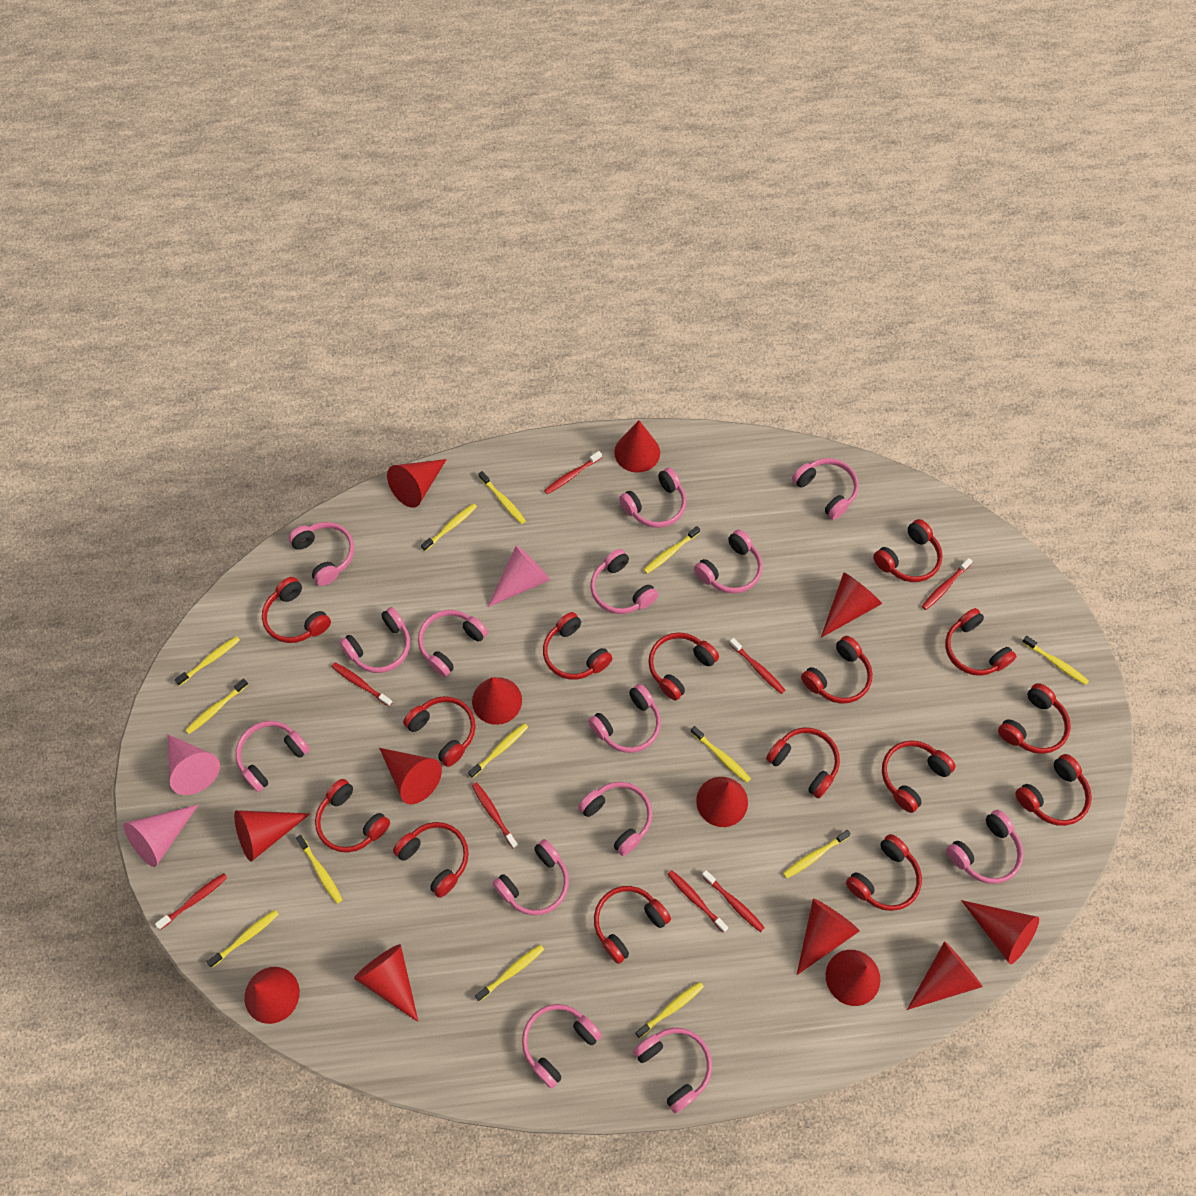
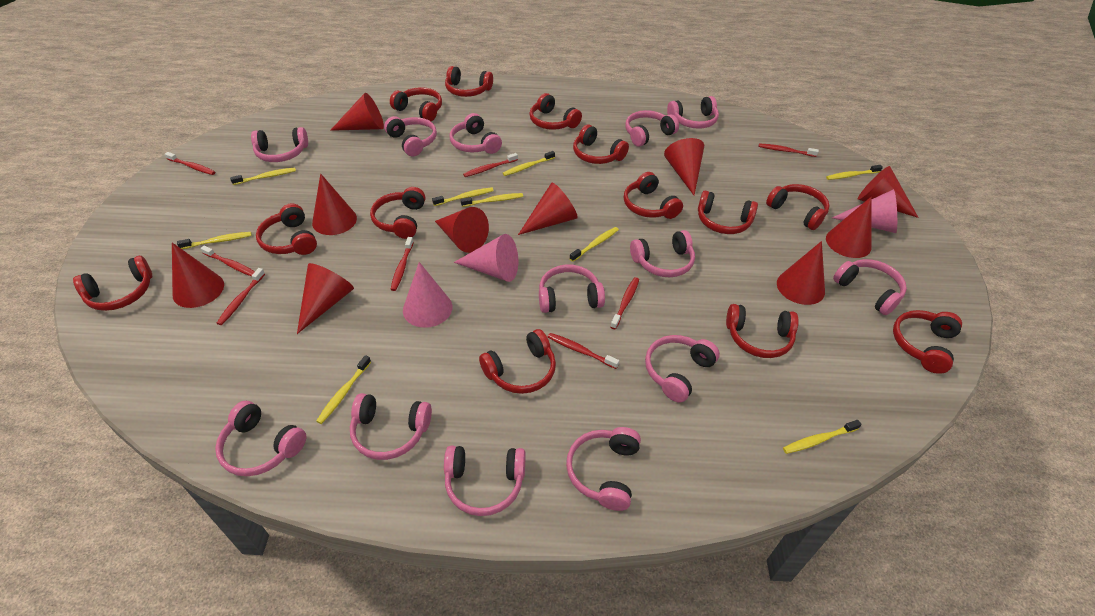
pink headphones: [236,721,310,792] [288,522,354,586] [339,607,410,673] [418,610,488,677] [493,839,569,915] [522,1004,602,1089] [578,782,652,856] [588,684,661,753] [590,549,658,614] [619,468,686,528] [633,1028,712,1113] [694,530,763,594] [792,458,859,520] [946,810,1023,884] = 14 -> [215,401,306,476] [251,127,308,162] [350,393,432,460] [384,116,437,156] [444,446,526,516] [449,113,502,154] [539,265,605,313] [566,427,641,511] [625,110,679,147] [630,230,695,277] [645,335,720,403] [667,96,719,129] [833,259,907,315] = 13
red cone: [234,810,310,862] [244,967,300,1024] [354,944,419,1022] [379,748,442,804] [387,459,447,508] [472,677,522,725] [614,420,660,473] [696,777,748,827] [797,899,860,975] [821,573,882,638] [826,950,880,1006] [907,941,983,1010] [961,900,1039,964] = 13 -> [172,243,224,308] [297,263,354,334] [312,173,357,235] [330,93,384,131] [435,207,489,253] [518,183,578,235] [664,138,704,195] [777,241,825,305] [826,197,872,258] [858,166,919,218] = 10
red headphones: [262,577,331,643] [315,779,390,853] [393,822,469,898] [403,696,476,767] [543,612,613,680] [594,886,671,964] [648,632,719,701] [766,727,840,798] [801,636,873,704] [846,834,922,911] [873,519,943,582] [882,740,956,813] [945,608,1017,676] [998,683,1071,754] [1015,754,1092,826] = 15 -> [73,256,152,311] [256,203,317,255] [370,187,425,239] [390,87,442,121] [445,66,493,97] [479,329,556,394] [530,93,582,130] [573,124,629,164] [624,172,683,219] [698,191,758,234] [726,304,799,358] [766,184,830,230] [893,310,962,374] = 13
yellow toothbrush: [174,636,240,686] [186,678,249,734] [207,910,279,967] [296,835,342,904] [421,503,477,551] [468,723,528,778] [475,944,544,1002] [479,471,526,524] [635,982,704,1038] [644,526,700,574] [691,726,751,783] [783,830,851,878] [1022,636,1089,685] = 13 -> [177,232,252,249] [230,167,296,185] [316,355,371,424] [432,187,494,206] [460,193,523,207] [503,151,555,176] [570,227,619,262] [783,420,862,454] [826,165,883,180] = 9

